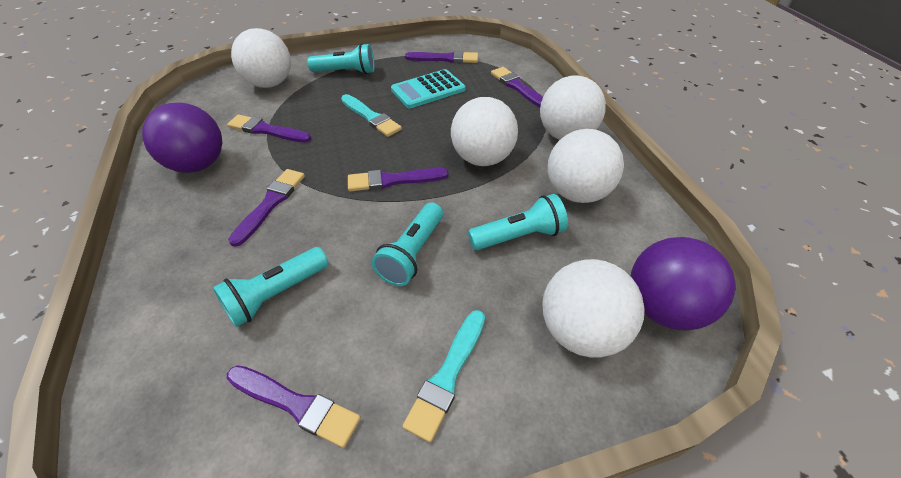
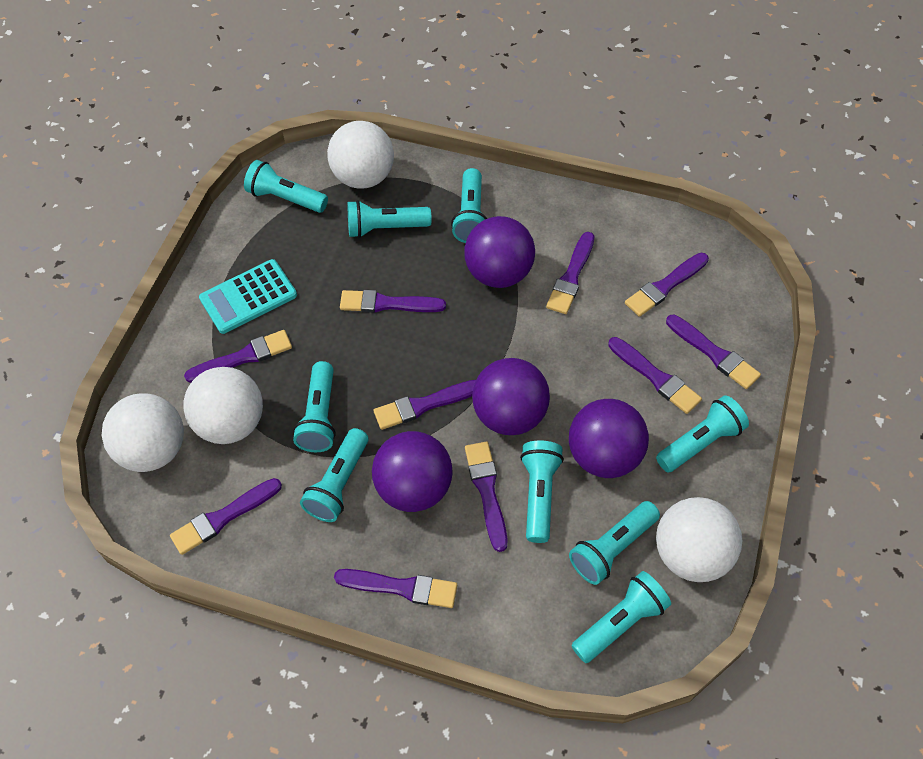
purple ball: [142,103,222,173] [631,237,736,330] = 2 -> [372,431,453,512] [464,216,535,288] [472,358,550,435] [569,399,649,478] = 4
purple brush: [227,115,311,143] [227,365,361,448] [228,169,305,247] [348,168,449,191] [405,51,478,63] [491,67,543,107] = 6 -> [170,478,282,555] [184,330,292,383] [334,569,457,608] [340,290,446,313] [374,380,476,430] [465,442,507,552] [546,232,594,314] [608,337,702,414] [625,253,709,317] [666,315,761,389] = 10
turquoise brush: [341,94,402,137] [403,310,485,442] = 2 -> none = 0
turquoise flashlight: [212,247,329,327] [308,43,375,74] [372,203,443,286] [468,194,568,250] = 4 -> [244,160,328,213] [293,361,336,452] [300,428,368,522] [348,200,432,238] [451,168,487,243] [520,441,564,543] [569,501,660,585] [571,571,671,663] [656,395,749,473] = 9
white ball: [231,28,291,88] [451,97,518,166] [540,75,606,140] [542,259,645,357] [548,129,624,203] = 5 -> [102,394,184,472] [183,367,263,444] [327,121,394,189] [656,497,742,582] = 4

